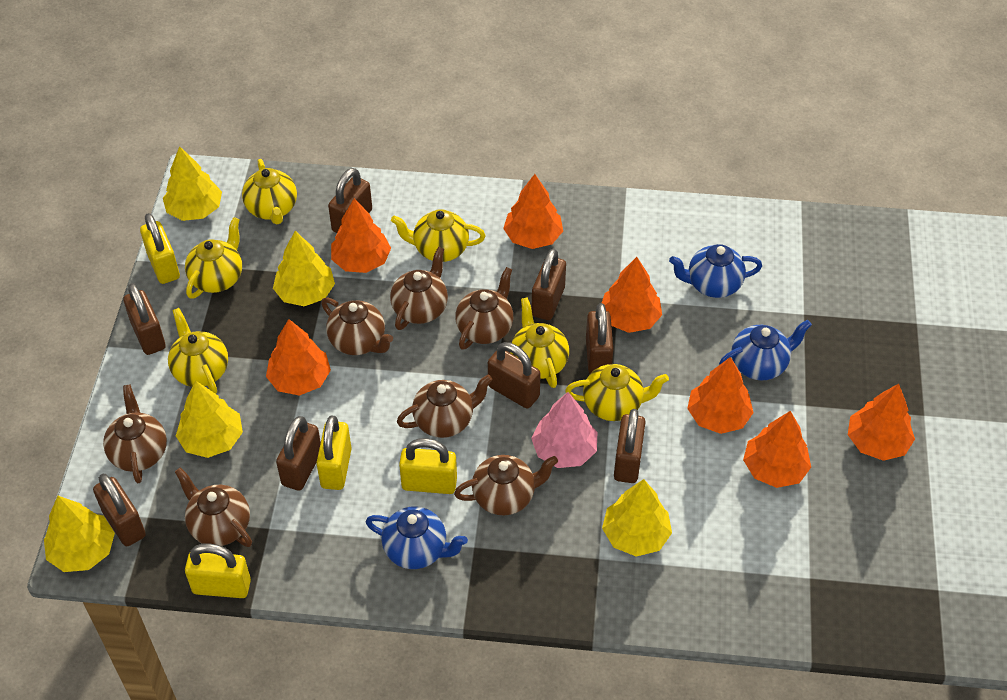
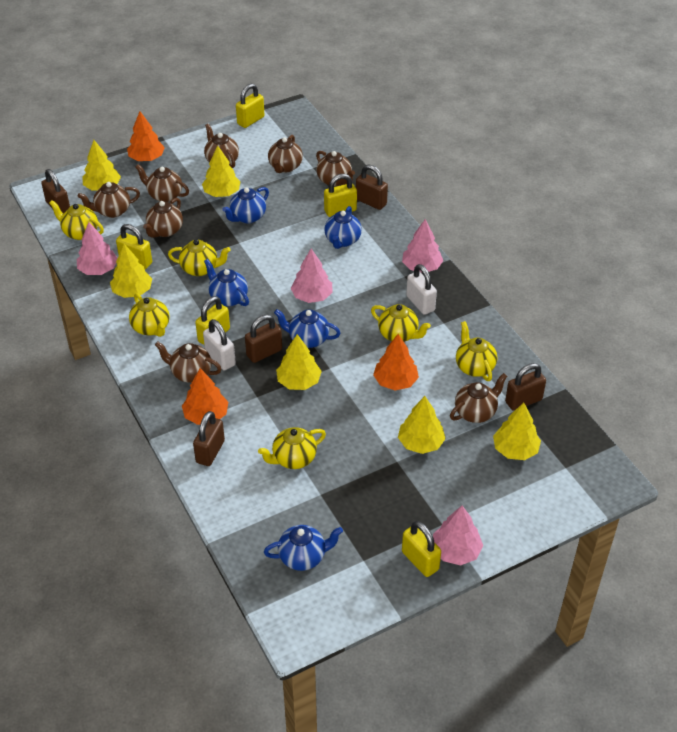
blue teapot: [366,507,468,569] [669,244,762,298] [719,320,812,380] = 3 -> [204,259,249,307] [222,187,269,223] [264,525,343,571] [274,309,340,348] [324,206,362,249] = 5
brown padlock: [93,474,146,546] [123,283,166,355] [276,416,321,491] [328,168,372,233] [488,342,541,409] [532,249,566,320] [586,303,614,374] [614,409,646,483] = 8 -> [41,169,70,214] [193,411,225,466] [245,315,282,363] [356,164,388,210] [505,363,546,411] = 5
brown teapot: [103,384,167,483] [175,467,252,547] [321,297,393,355] [390,247,448,330] [397,375,493,438] [454,455,558,516] [455,267,513,350] = 7 -> [78,182,140,218] [135,164,189,202] [143,198,183,238] [155,342,221,383] [204,124,239,168] [268,135,303,173] [316,151,355,187] [450,373,507,423] = 8
orange tree: [266,319,331,396] [331,198,391,273] [503,174,563,249] [602,257,662,333] [687,357,754,434] [743,411,811,488] [848,384,915,461] = 7 -> [127,111,165,161] [182,368,228,425] [373,334,419,391] = 3
pink tree: [531,392,597,468] = 1 -> [77,222,117,275] [290,249,333,303] [402,219,443,272] [433,505,483,565] = 4
white padlock: none = 0 -> [203,319,236,370] [406,264,437,315] = 2
yellow padlock: [140,213,180,284] [185,543,251,598] [316,416,352,490] [399,438,457,494] = 4 -> [116,224,152,269] [195,296,230,345] [236,84,265,128] [324,174,357,217] [402,521,441,577] = 5
yellow tree: [44,496,115,572] [163,146,222,221] [176,381,243,458] [273,231,335,306] [602,479,672,557] = 5 -> [83,140,121,191] [110,244,152,298] [202,146,241,197] [276,334,322,390] [398,396,446,454] [493,403,541,460] = 6

